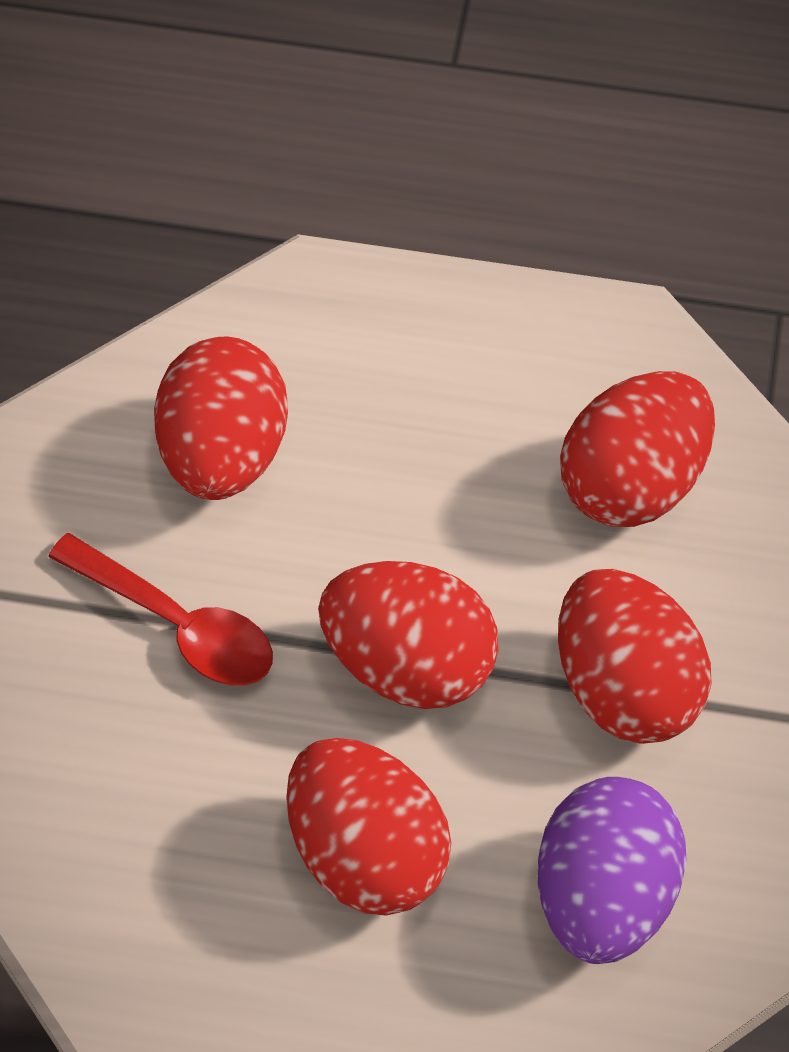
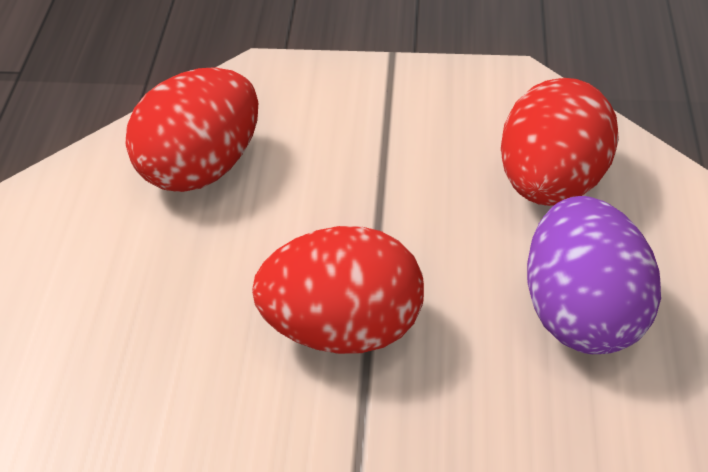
red egg: [154,337,288,500] [286,738,451,916] [318,561,499,709] [558,569,712,744] [560,371,715,527] = 5 -> [125,67,258,192] [252,226,424,354] [501,78,619,206] = 3
red spoon: [48,533,273,686] = 1 -> none = 0

